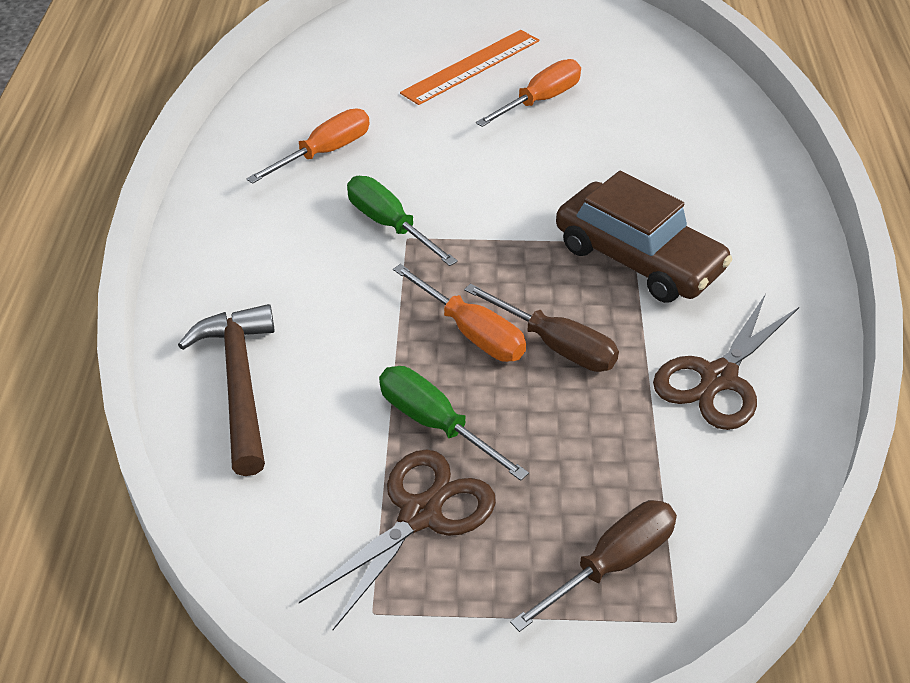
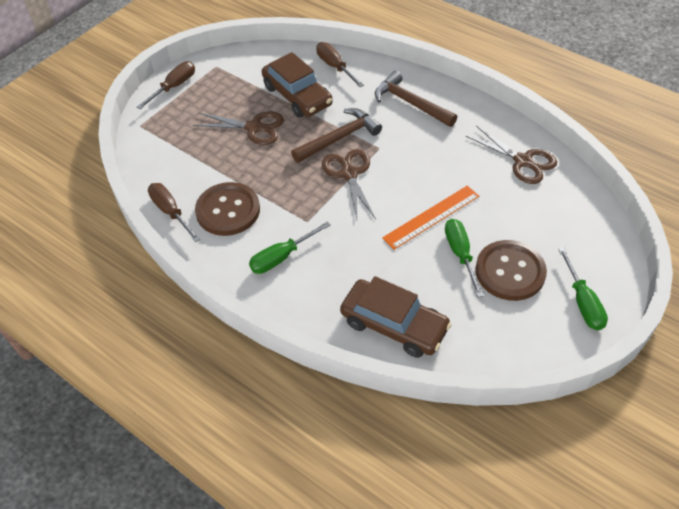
brown button: none = 0 -> [195,182,260,236] [475,240,547,301] = 2
brown car: [556,171,733,303] = 1 -> [262,52,333,118] [340,276,452,358] = 2
brown hammer: [178,304,275,476] = 1 -> [291,108,382,163] [375,71,457,127] = 2
brown scissors: [299,449,496,630] [653,294,799,430] = 2 -> [193,111,284,145] [322,149,376,220] [466,126,557,184] = 3
brown screwdriver: [464,283,619,372] [510,500,677,632] = 2 -> [137,61,195,109] [148,183,200,242] [316,42,364,87] = 3
green screwdriver: [347,176,458,266] [379,366,529,481] = 2 -> [249,221,331,274] [445,219,484,297] [558,247,608,330] = 3
orange screwdriver: [246,108,370,184] [393,264,526,362] [476,59,581,127] = 3 -> none = 0

